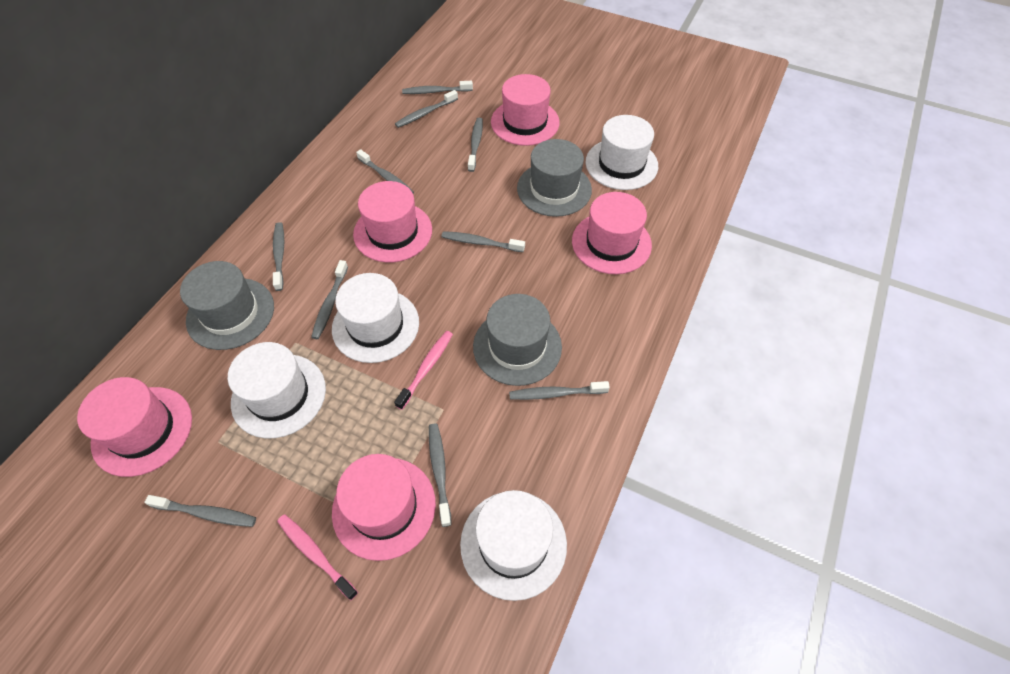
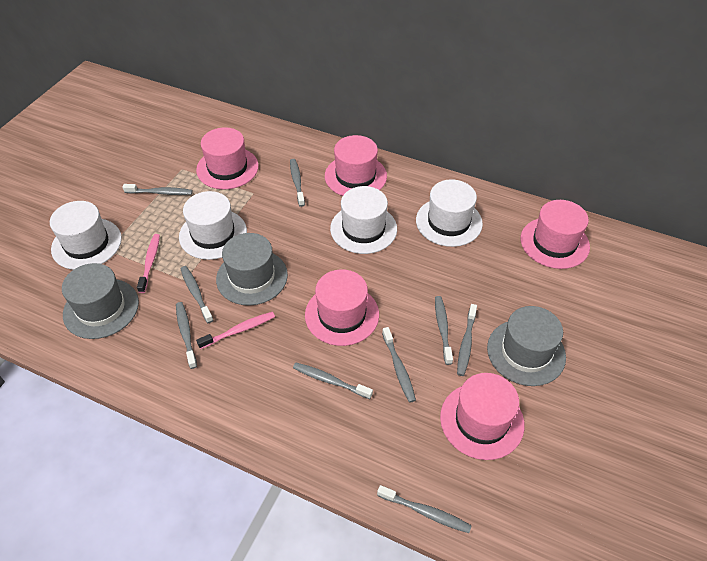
grey toothbrush: [144,495,256,527] [273,222,284,291] [311,260,348,339] [356,149,414,194] [395,90,458,128] [402,81,473,94] [429,424,452,527] [441,231,525,252] [468,118,483,172] [509,381,610,400] = 10 -> [122,184,193,195] [176,302,197,369] [180,266,213,323] [290,159,305,207] [293,363,373,399] [377,485,472,533] [382,327,416,403] [435,296,453,365] [457,304,477,376] = 9

